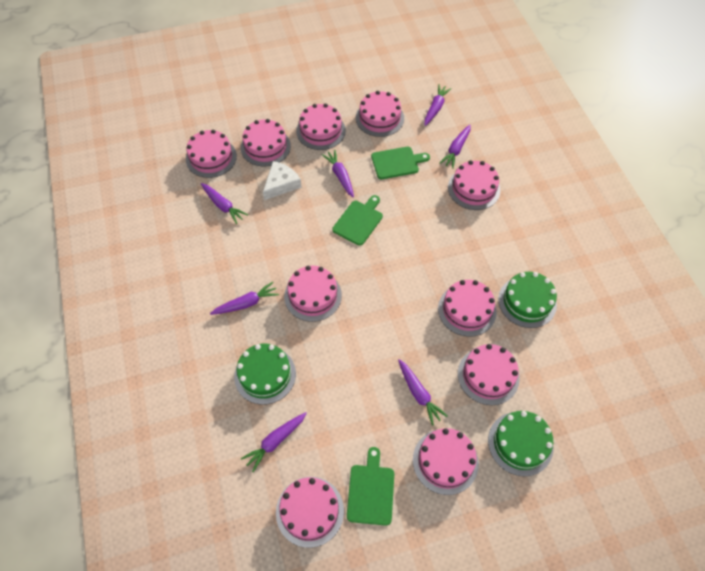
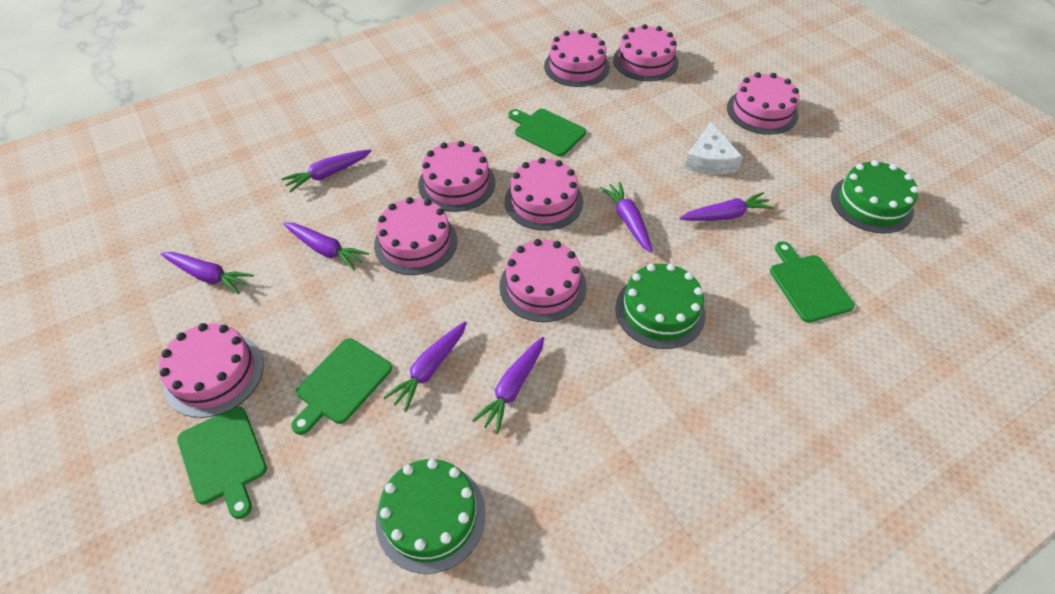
green cutting board: [332,195,383,246] [347,447,394,526] [371,147,430,179] = 3 -> [177,406,267,519] [291,338,392,435] [508,109,586,156] [770,241,855,323] = 4
pink cake: [186,130,237,178] [241,119,291,167] [276,477,344,548] [284,266,342,322] [296,104,346,150] [356,91,404,137] [413,428,479,495] [438,280,497,337] [448,160,501,210] [458,344,520,405] = 10 -> [159,323,264,418] [374,197,457,275] [418,141,495,212] [499,239,586,322] [505,157,583,231] [544,29,610,87] [613,24,679,81] [727,72,799,135] = 8

